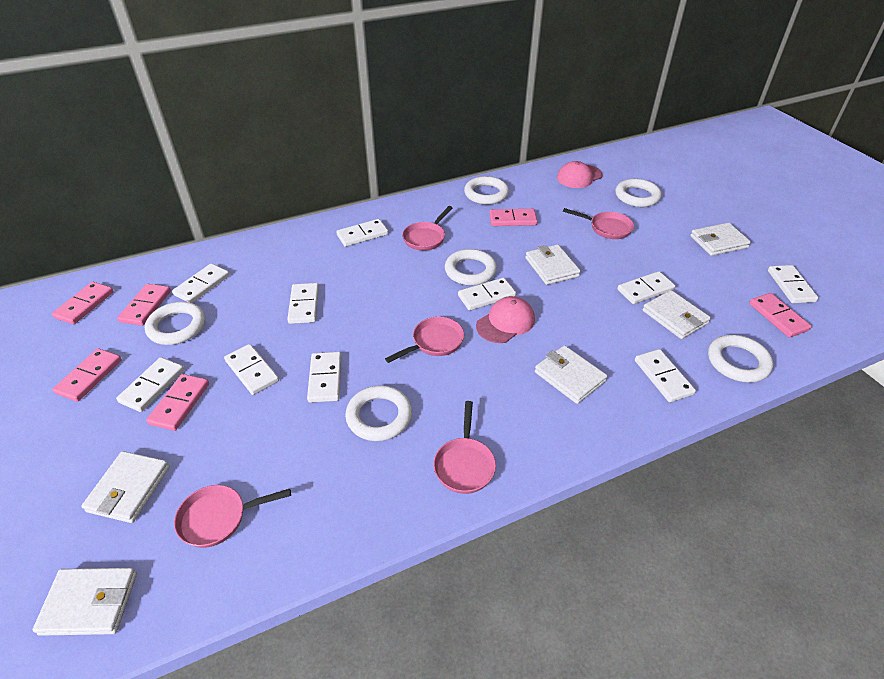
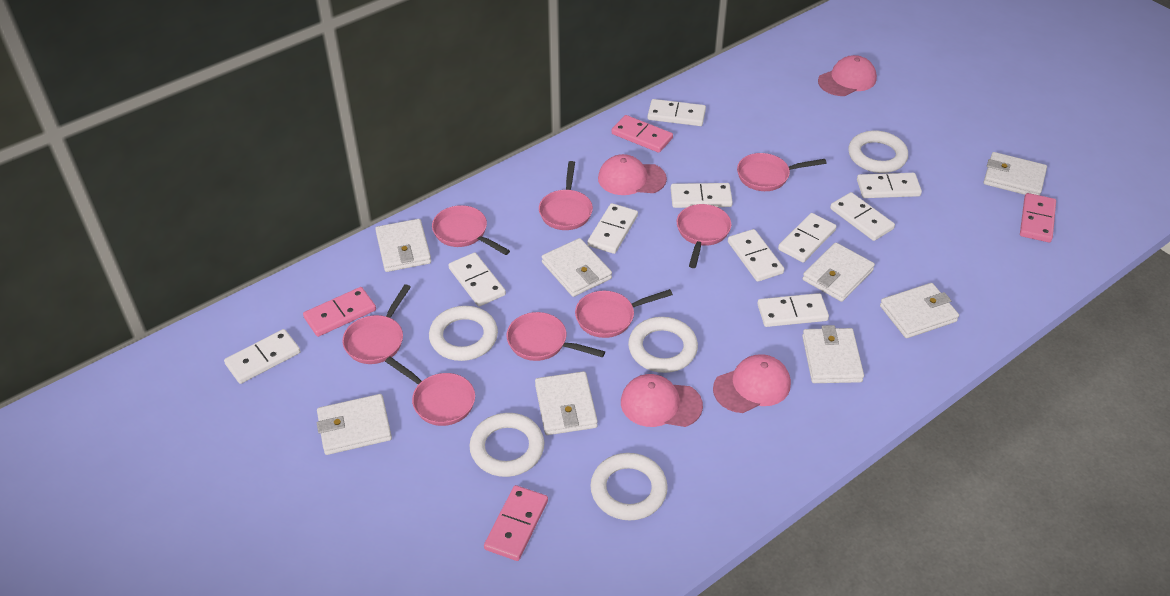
pink cap: [476,296,535,343] [557,161,603,188] = 2 -> [598,154,667,195] [621,374,703,427] [713,354,791,413] [818,55,877,96] = 4
pink domino: [52,282,114,324] [52,348,122,402] [117,284,171,326] [146,374,209,431] [489,209,538,226] [749,293,812,337] = 6 -> [303,287,376,337] [484,485,548,561] [612,115,673,153] [1020,193,1056,242] = 4
pink pan: [174,485,291,548] [385,317,464,363] [402,206,452,251] [434,401,496,494] [563,208,634,239] = 5 -> [342,284,411,364] [385,357,475,426] [432,205,510,255] [507,312,605,361] [539,161,593,230] [575,289,673,338] [677,204,731,268] [737,153,826,191] = 8
white ring: [145,302,205,345] [345,385,412,441] [445,249,497,285] [464,176,509,205] [616,179,662,207] [708,335,773,383] = 6 -> [429,306,498,361] [469,413,544,477] [590,453,668,520] [628,317,698,373] [848,131,908,173] = 5
white wallet: [33,568,137,636] [81,451,170,523] [525,245,581,285] [535,345,607,404] [643,290,711,339] [690,223,751,256] = 6 -> [317,394,392,455] [375,219,431,272] [535,371,598,435] [542,238,612,297] [802,325,864,383] [803,243,875,302] [880,283,959,338] [984,152,1047,195] = 8

